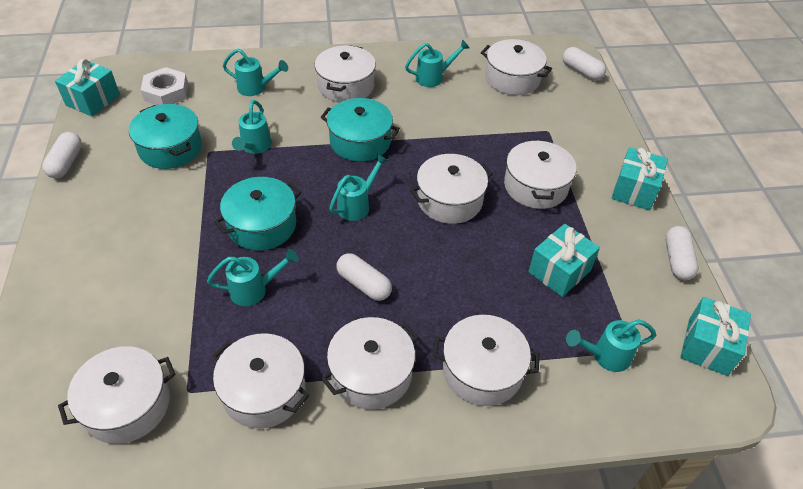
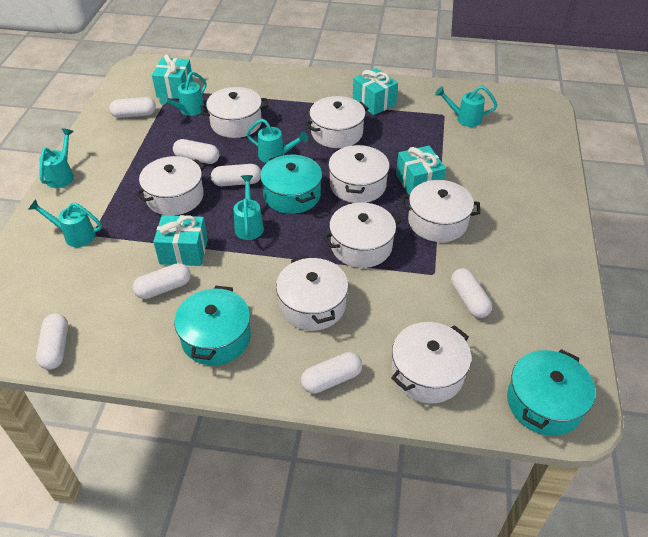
white capsule: [42,132,82,178] [336,253,392,301] [562,47,606,80] [665,226,698,280] = 4 -> [36,313,68,370] [109,97,156,118] [133,263,191,299] [173,139,220,164] [211,164,261,186] [301,352,362,394] [451,268,492,318] = 7
white nut: [141,67,188,105] = 1 -> none = 0

